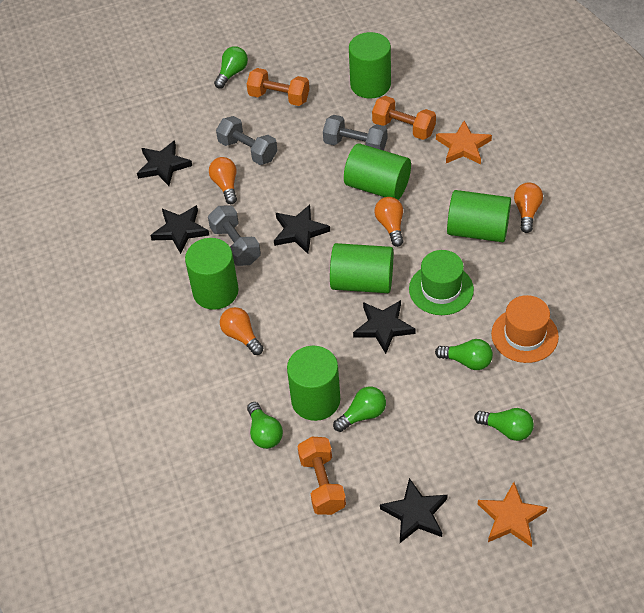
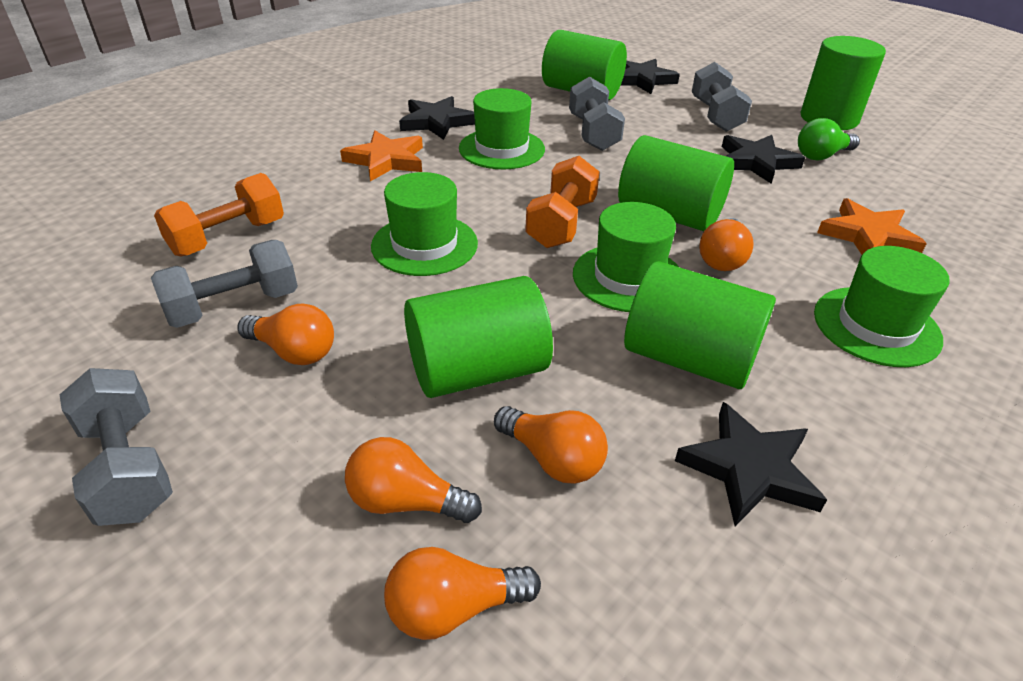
black star: [137,140,192,186] [150,205,209,254] [274,204,330,254] [353,300,416,354] [380,478,448,543] = 5 -> [399,96,475,140] [621,59,680,94] [675,402,827,526] [722,135,805,184] = 4
green cylinder: [185,238,238,310] [287,346,340,421] [330,243,393,293] [344,143,411,200] [349,32,391,99] [447,190,511,242] = 6 -> [404,276,553,398] [542,30,627,100] [618,135,734,231] [624,261,776,389] [801,36,886,130] = 5
green hat: [409,250,474,315] = 1 -> [371,172,478,276] [459,88,545,169] [573,202,679,312] [814,246,950,367] = 4
green light bulb: [214,46,248,89] [247,402,283,449] [333,386,386,432] [435,339,493,370] [474,408,534,441] = 5 -> [798,118,860,161] = 1
grey dumbbell: [208,205,261,266] [216,116,278,165] [323,115,387,151] = 3 -> [59,368,173,526] [151,240,298,328] [569,76,625,151] [692,62,752,132] = 4
orange dumbbell: [247,68,309,106] [297,437,346,515] [372,96,436,140] = 3 -> [154,173,284,256] [525,156,600,248] = 2
orange hat: [491,295,559,363] = 1 -> none = 0
orange light bulb: [209,157,237,204] [220,307,263,355] [374,197,403,247] [514,182,543,233] = 4 -> [237,304,334,365] [345,437,482,523] [384,547,541,640] [494,406,608,484] [699,218,754,271] = 5

